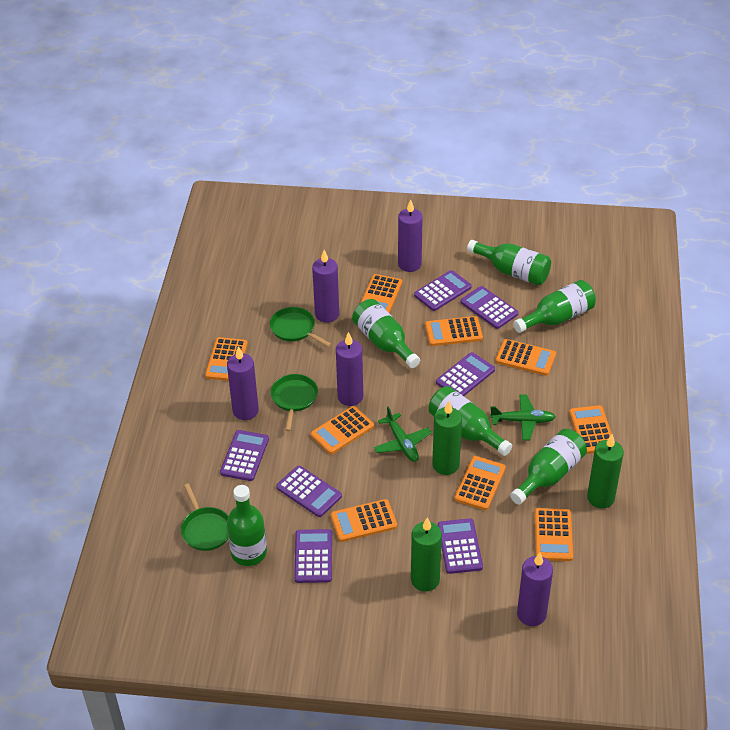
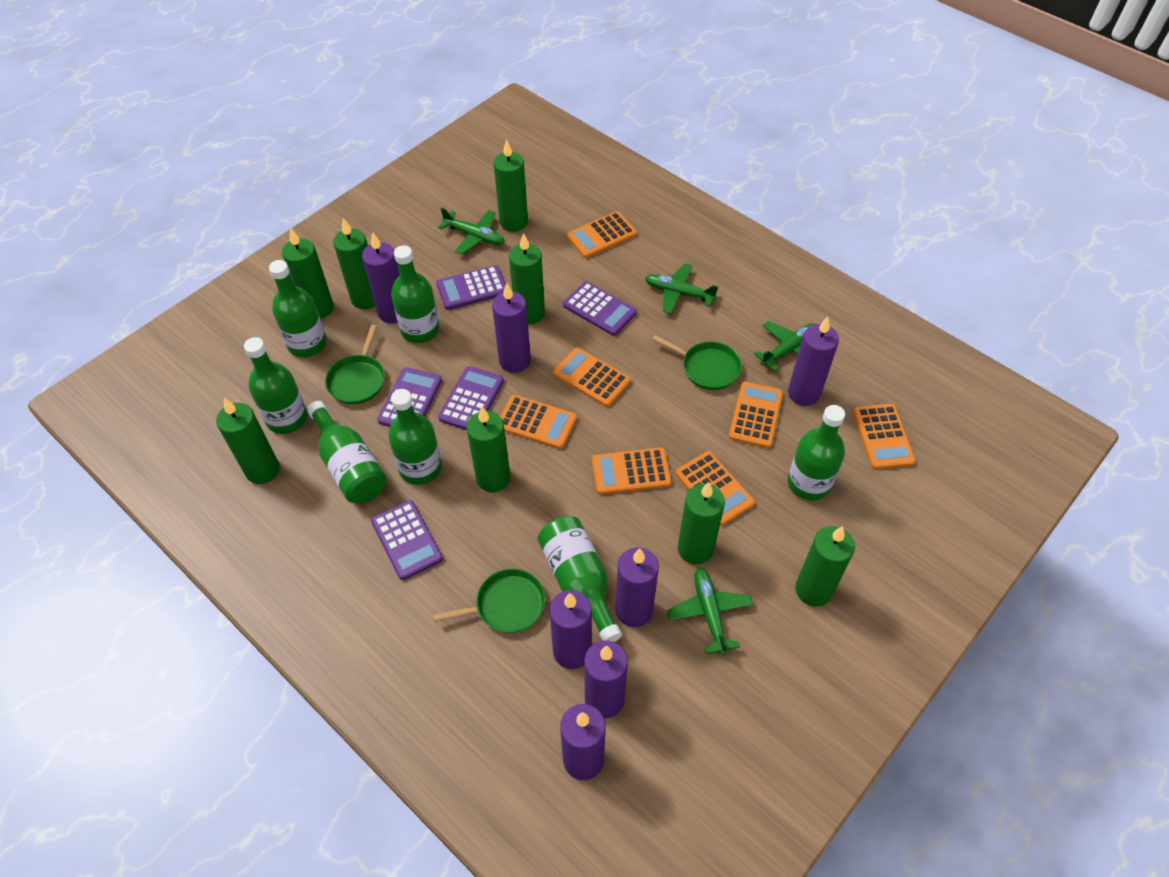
green bottle: [227,485,267,566] [352,299,420,368] [429,386,512,456] [467,240,551,285] [510,429,587,505] [513,280,596,333] = 6 -> [244,337,308,434] [269,260,327,357] [307,401,387,503] [388,389,442,485] [391,245,439,343] [538,516,622,642] [788,405,845,501] = 7
green candle: [411,517,442,592] [432,401,462,475] [587,434,624,508] = 3 -> [216,398,280,484] [282,228,334,319] [333,218,375,309] [466,407,511,492] [493,139,528,232] [509,233,545,324] [678,482,725,565] [795,526,855,607] = 8
green plane: [374,407,432,462] [490,394,556,440] = 2 -> [438,207,505,255] [645,263,718,314] [667,568,753,655] [754,321,815,371] = 4
orange calculator: [205,337,248,381] [310,406,374,454] [330,499,397,542] [360,274,402,313] [425,316,483,346] [454,456,506,510] [495,339,556,376] [534,508,573,561] [569,405,612,454] = 9 -> [500,395,577,449] [553,348,631,407] [567,211,637,258] [592,447,672,495] [675,451,755,526] [729,382,783,448] [853,404,916,470] = 7
purple calculator: [220,430,269,481] [276,466,342,517] [294,529,332,583] [414,270,472,311] [436,352,495,396] [438,518,483,574] [461,286,518,329] = 7 -> [371,500,443,580] [377,367,442,427] [436,265,506,310] [438,366,504,430] [563,282,637,336] = 5
purple candle: [227,346,259,420] [312,250,339,323] [336,332,363,406] [398,199,423,272] [517,552,553,626] = 5 -> [362,232,399,323] [492,283,531,373] [549,590,592,669] [560,704,606,780] [584,641,628,718] [615,547,659,627] [788,317,839,406] = 7

